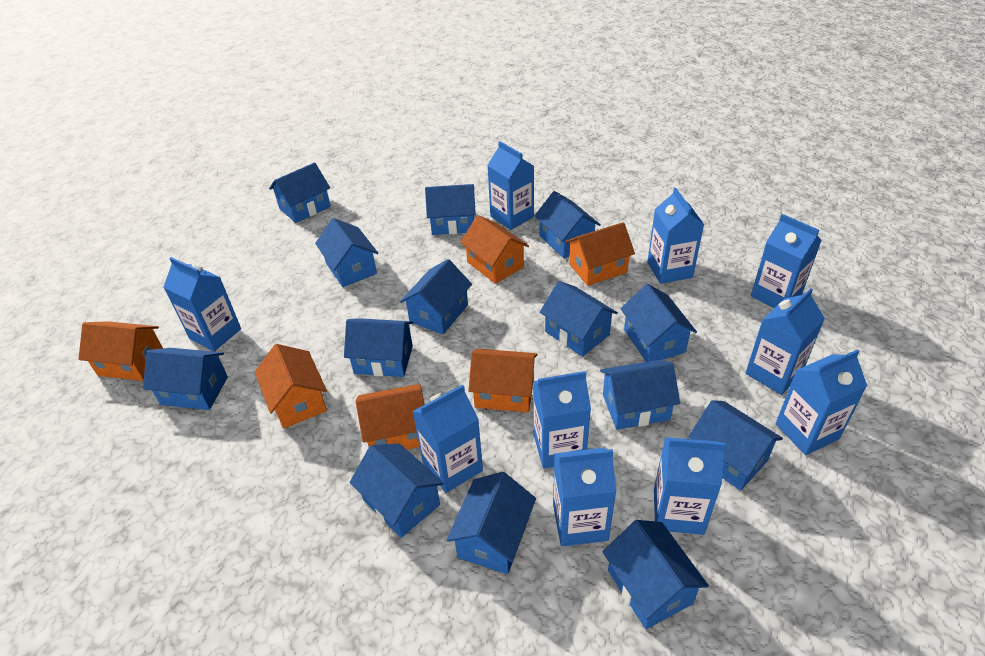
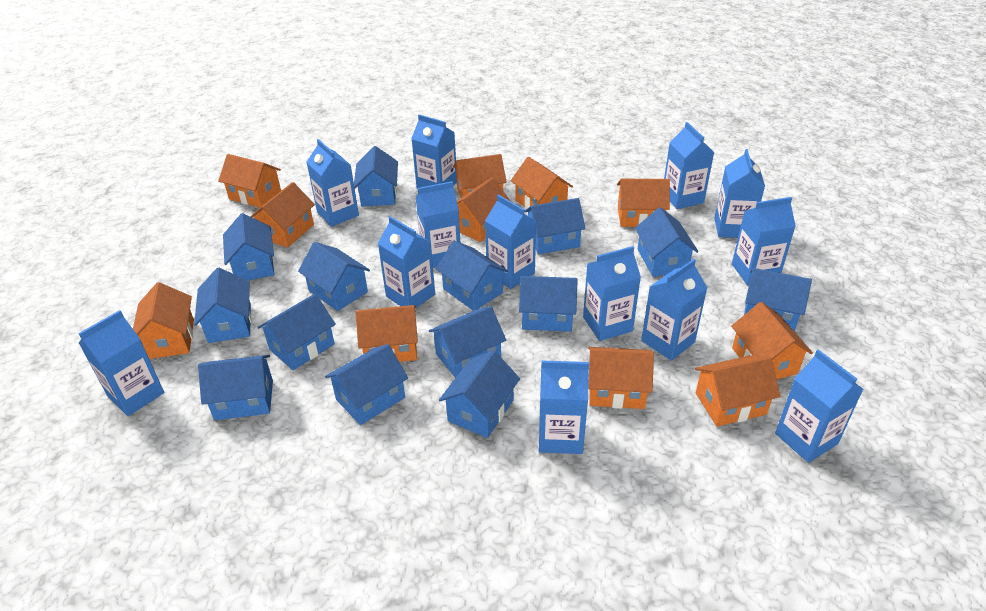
blue carton: [164,257,241,351] [412,384,483,493] [487,141,534,230] [533,371,591,469] [553,448,617,546] [647,188,704,284] [654,437,725,535] [745,288,825,395] [751,214,822,308] [776,349,867,455] = 10 -> [78,310,164,416] [307,139,359,227] [378,216,435,308] [411,114,457,189] [415,181,460,268] [485,195,536,289] [539,361,589,454] [583,246,641,341] [641,259,707,361] [664,122,714,209] [714,149,765,238] [732,197,796,285] [775,349,864,463] = 13
orange house: [78,321,163,381] [255,344,327,429] [356,384,424,449] [460,215,529,284] [468,349,537,413] [565,222,635,286] = 6 -> [133,282,194,359] [218,154,281,208] [250,182,315,248] [355,305,418,362] [453,154,506,198] [457,177,510,242] [511,157,573,209] [588,347,654,409] [617,179,670,227] [695,355,780,427] [731,302,813,379] = 11

